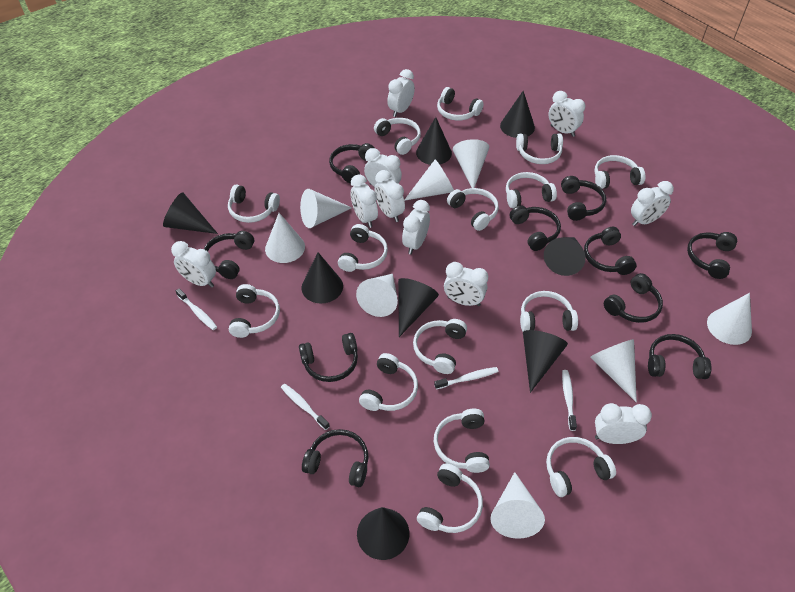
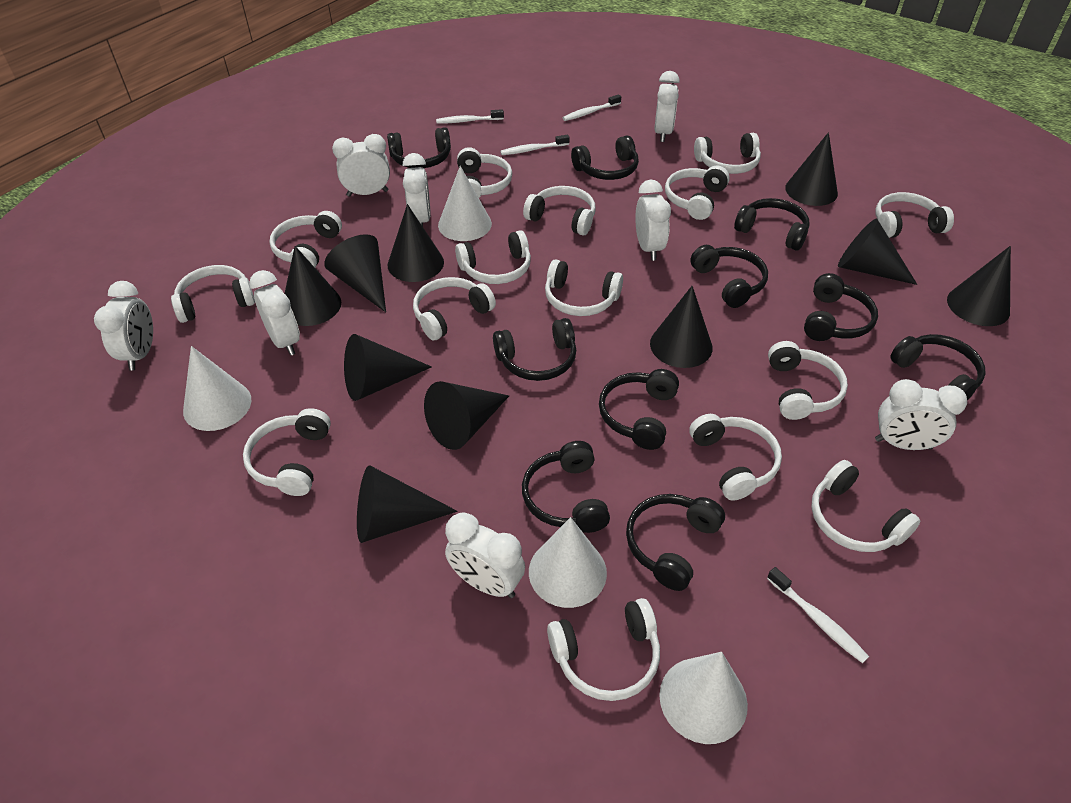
black cone: [163,192,218,234] [302,252,343,303] [357,507,409,560] [398,278,439,337] [416,117,452,165] [500,91,535,138] [523,330,568,393] [544,237,586,276] = 8 -> [284,246,341,326] [324,234,386,312] [344,334,432,401] [357,465,457,543] [388,204,444,282] [424,381,509,450] [650,286,713,368] [785,132,838,206] [838,219,917,285] [947,246,1011,326] = 10
white clock: [171,241,216,288] [351,174,378,228] [364,148,402,187] [375,170,405,222] [387,69,415,117] [402,200,430,254] [444,262,488,306] [548,91,585,137] [595,403,652,444] [631,181,674,226] = 10 -> [94,281,153,371] [249,270,300,356] [332,134,390,197] [402,153,431,226] [445,512,525,598] [635,180,671,261] [654,71,680,142] [875,379,967,450] = 8
white cone: [265,213,305,263] [300,189,352,228] [356,274,398,317] [404,159,454,201] [453,139,489,188] [490,472,545,539] [591,339,637,403] [707,293,752,345] = 8 -> [183,346,251,431] [438,166,492,241] [529,517,607,608] [659,652,748,744] = 4

